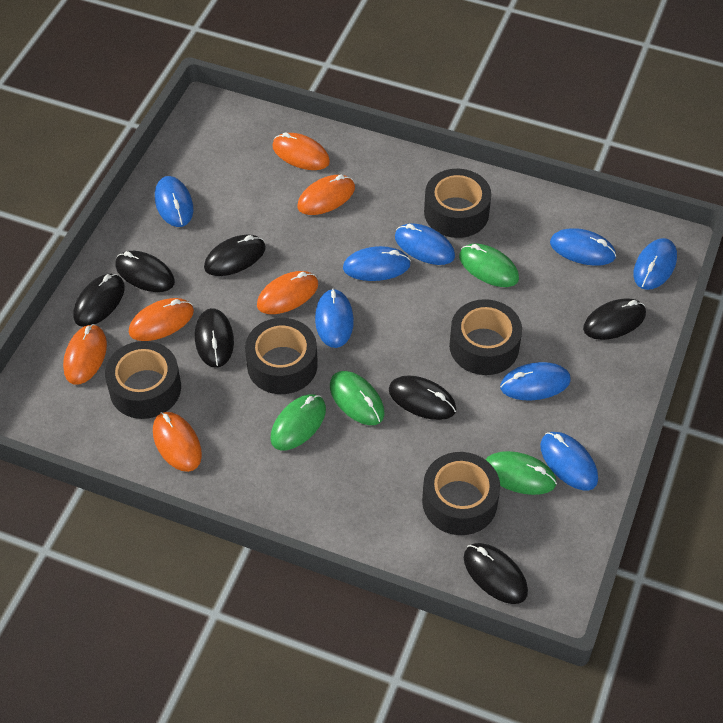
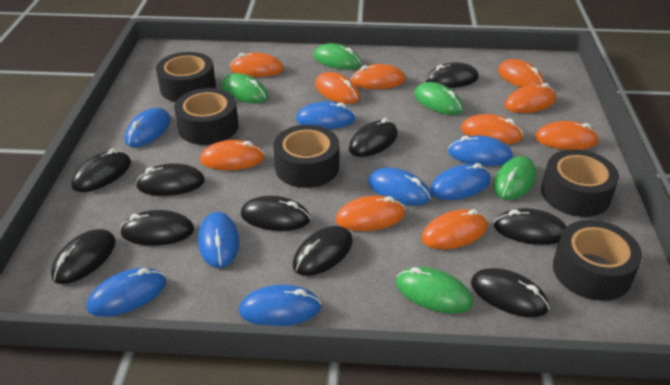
black mouse: [74,274,125,327] [116,251,175,292] [195,308,234,368] [204,235,266,276] [389,375,456,420] [464,543,528,604] [583,298,646,340] = 7 -> [51,229,116,284] [71,148,131,192] [120,210,194,246] [136,164,205,196] [241,196,310,231] [292,226,353,276] [349,118,398,157] [426,62,479,88] [471,268,549,317] [494,208,567,245] = 10
green mouse: [270,394,326,450] [330,371,385,425] [459,243,519,287] [486,451,557,495] = 4 -> [221,73,268,103] [313,43,362,70] [396,267,473,314] [414,82,463,115] [493,156,536,200] = 5
orange mouse: [63,324,107,385] [129,298,194,341] [153,412,202,472] [257,271,318,314] [272,132,330,170] [297,175,355,215] = 6 -> [200,140,265,170] [230,53,284,77] [315,72,360,104] [336,196,405,231] [351,64,406,89] [421,209,487,249] [461,114,523,144] [498,59,545,88] [504,83,556,113] [535,121,599,150] = 10

